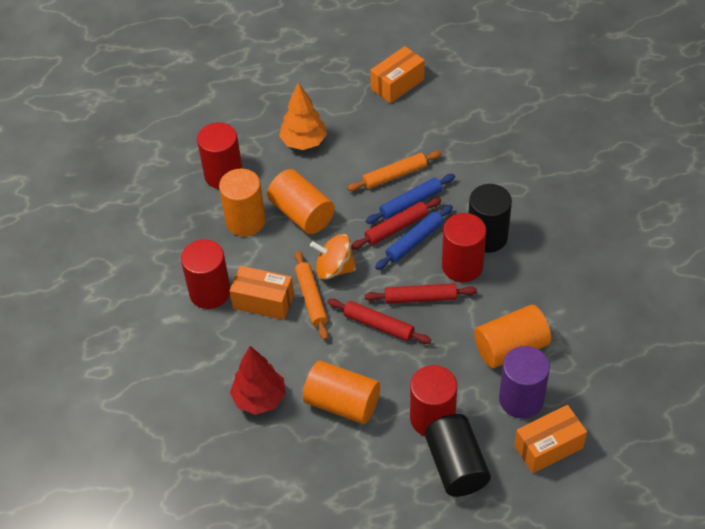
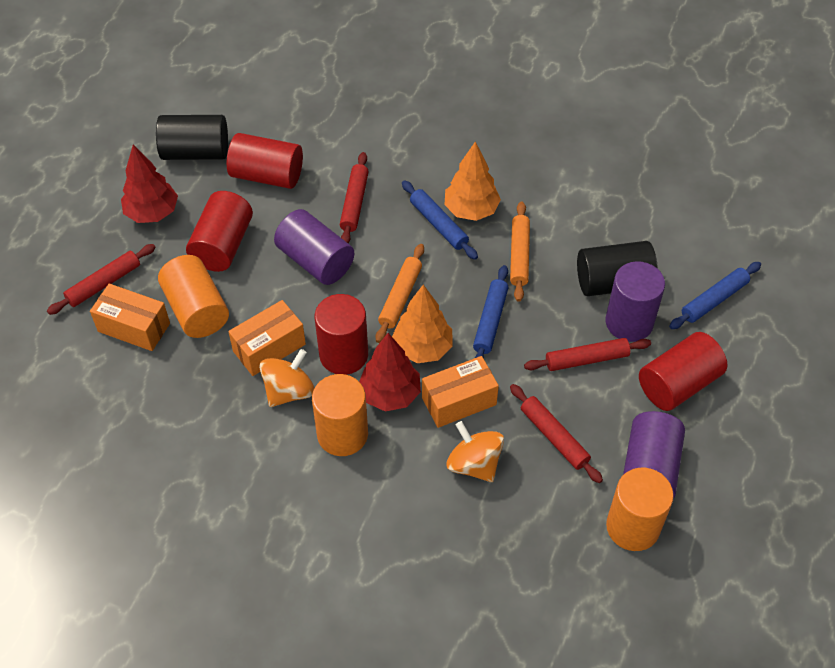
blue rolling pin: [366,174,455,224] [375,205,453,270] = 2 -> [402,180,478,260] [473,265,508,358] [669,262,761,329] = 3
orange cylinder: [219,169,266,237] [267,169,335,234] [303,361,380,424] [474,305,551,368] = 4 -> [158,255,229,338] [312,374,368,456] [606,467,674,551] = 3
orange spinning top: [310,234,356,280] = 1 -> [259,349,314,407] [447,421,504,482] = 2
orange tree: [279,83,327,150] = 1 -> [392,285,452,363] [444,142,501,221] = 2
purple cylinder: [499,346,550,419] = 1 -> [274,209,354,285] [606,261,665,342] [623,411,685,498] = 3
red rolling pin: [327,298,431,344] [351,198,441,250] [365,284,477,304] = 3 -> [47,244,156,315] [340,152,369,243] [510,384,603,483] [524,338,651,371] = 4
red tree: [230,346,286,415] = 1 -> [121,145,178,223] [359,333,421,411] = 2

